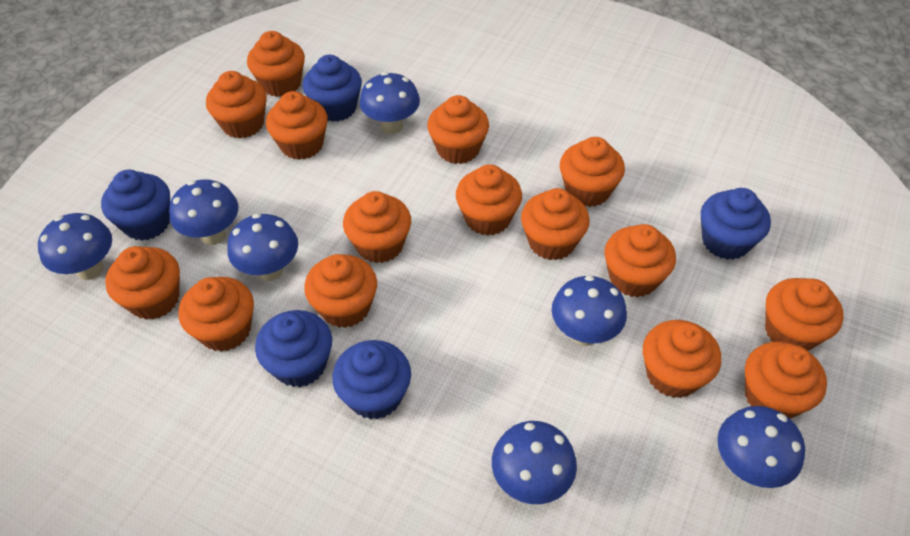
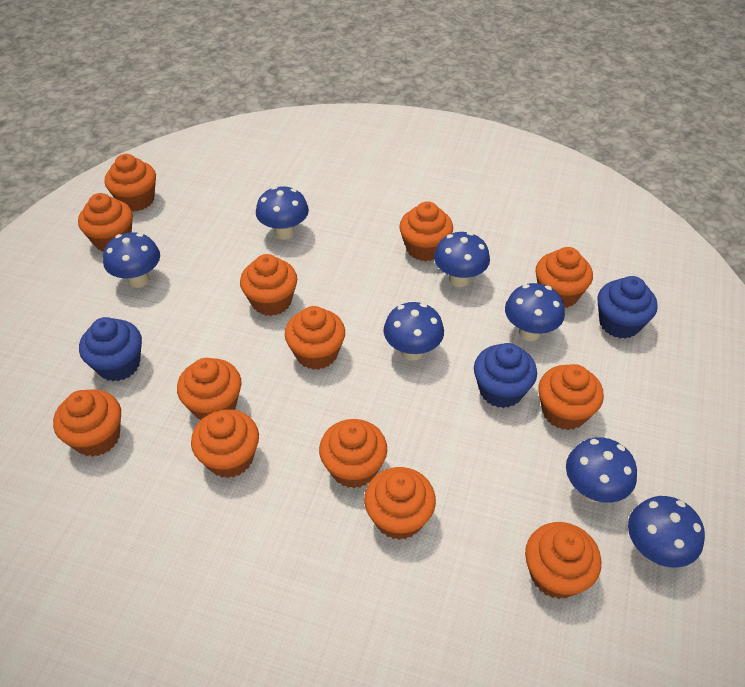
blue cupcake: [101,170,170,241] [255,310,332,387] [303,55,362,122] [332,340,411,420] [701,188,771,260] = 5 -> [79,317,142,381] [474,343,537,408] [597,276,658,339] = 3
orange cupcake: [105,246,180,320] [178,277,254,352] [206,71,267,138] [247,31,305,97] [266,91,328,160] [304,254,377,328] [343,191,411,263] [427,95,489,164] [456,164,522,236] [521,188,590,260] [560,137,625,207] [604,224,676,297] [643,320,721,398] [745,341,827,419] [765,278,844,351] = 15 -> [53,390,121,457] [78,193,133,251] [104,154,156,212] [177,358,241,420] [191,409,259,478] [240,254,297,316] [285,306,345,370] [319,419,387,488] [364,467,436,540] [399,201,453,261] [525,522,601,599] [536,247,593,308] [538,364,604,430] = 13

